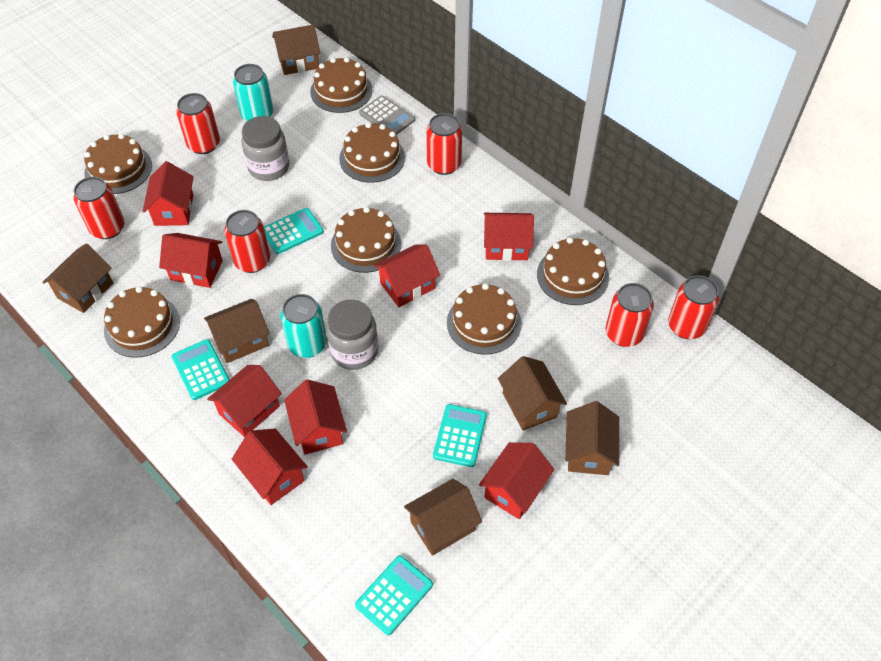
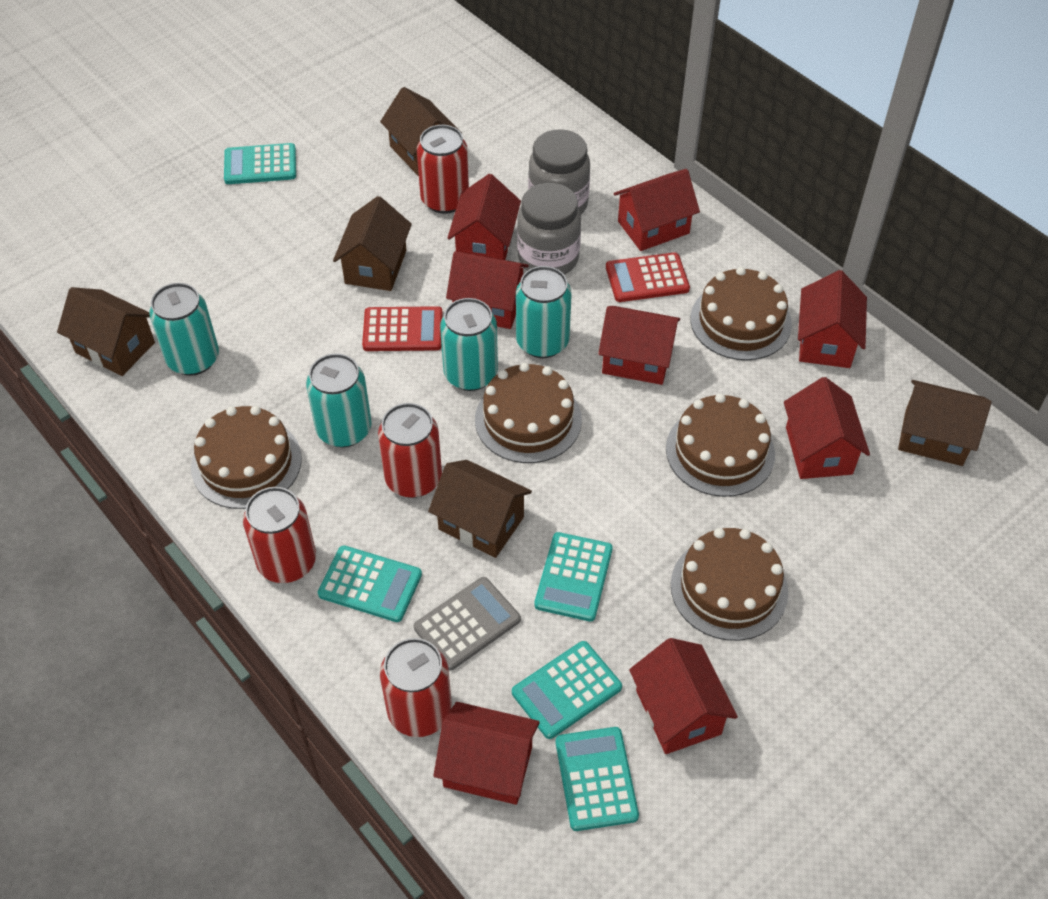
brown cake: [84,134,152,194] [104,286,180,358] [310,57,373,113] [331,207,401,273] [339,122,405,183] [447,283,521,355] [537,237,609,305] = 7 -> [191,406,302,509] [475,363,582,463] [666,393,775,497] [671,528,788,641] [690,267,792,360] = 5
brown house: [42,243,113,313] [204,299,270,363] [272,25,320,75] [404,479,482,556] [498,356,567,430] [565,401,619,475] = 6 -> [57,287,155,376] [333,196,412,291] [380,87,462,176] [428,460,532,558] [898,380,992,466] = 5
red calculator: none = 0 -> [362,306,443,351] [606,252,690,302] = 2
red can: [74,177,125,239] [176,93,220,154] [224,210,270,273] [426,113,462,175] [605,283,654,347] [668,275,719,339] = 6 -> [243,487,316,583] [378,403,442,498] [380,638,452,737] [417,125,469,214] = 4
turquoise calculator: [172,339,230,400] [264,208,324,254] [355,555,433,635] [433,404,487,467] = 4 -> [224,143,296,184] [318,545,422,622] [512,641,622,739] [534,532,613,622] [556,727,639,831] = 5
turquoise can: [233,64,273,121] [280,294,327,358] = 2 -> [149,283,219,376] [306,353,372,448] [440,298,498,391] [516,266,572,358] = 4

